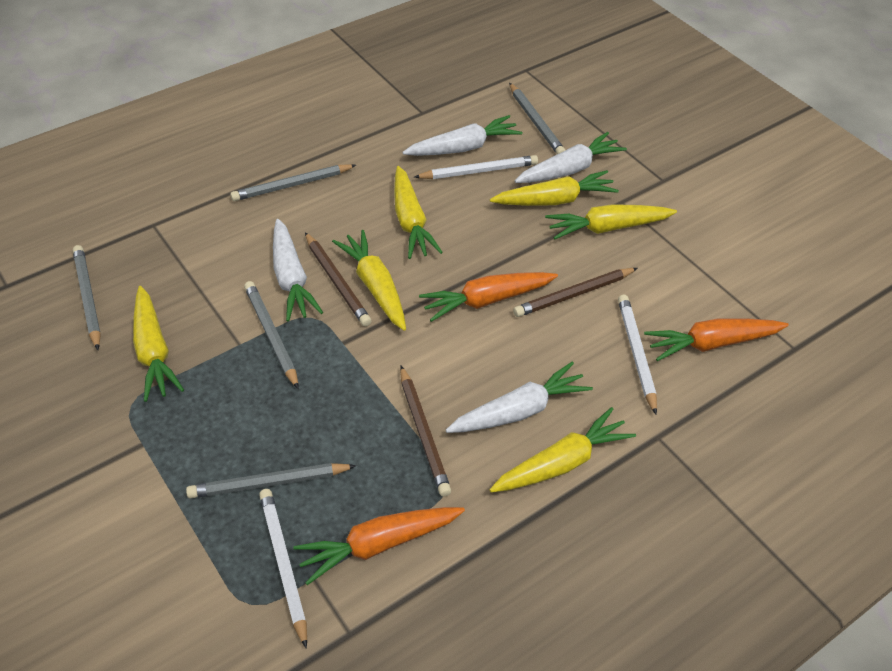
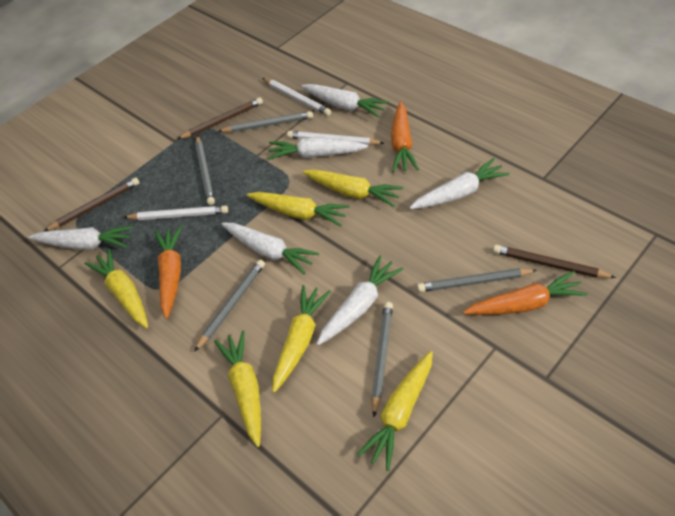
white carrot: [273,219,323,322] [403,115,523,156] [446,362,593,433] [515,132,627,183] = 4 -> [28,226,133,250] [222,223,319,274] [267,137,368,160] [301,84,389,117] [317,256,404,345] [409,158,510,209] = 6

